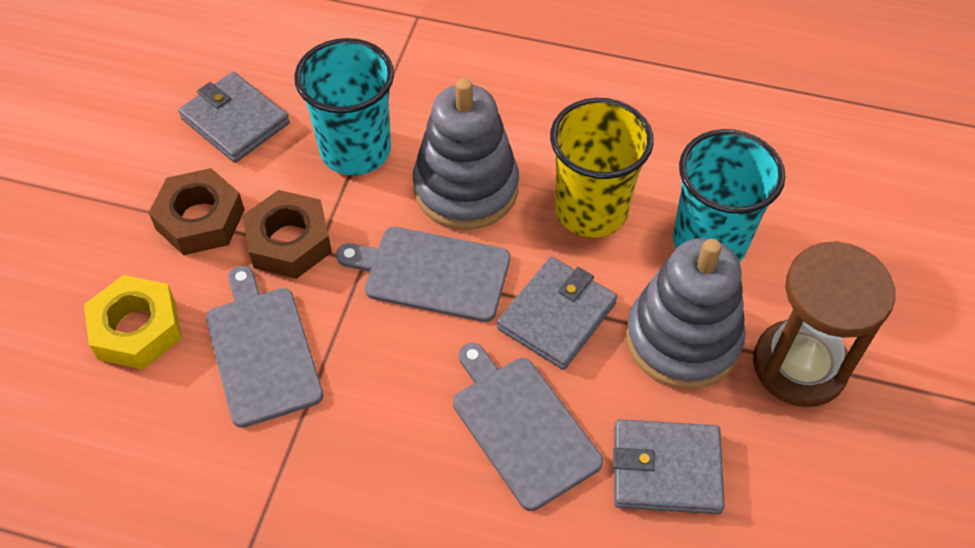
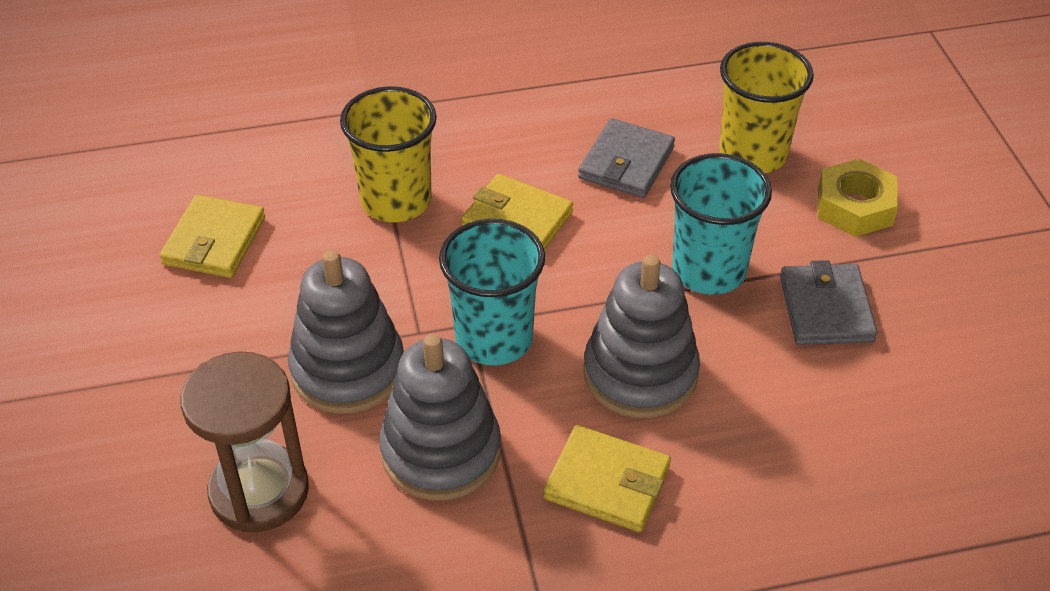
brown nut: [149,168,245,255] [242,190,332,279] = 2 -> none = 0
grey cutting board: [206,266,323,428] [336,227,510,322] [453,343,603,511] = 3 -> none = 0
grey stacking toy: [413,78,519,230] [626,238,745,389] = 2 -> [288,250,404,414] [379,334,501,501] [584,254,700,418] = 3
grey wallet: [178,72,290,163] [497,257,617,370] [613,419,725,514] = 3 -> [578,118,675,198] [780,260,877,345] = 2
yellow cup: [550,98,654,238] = 1 -> [340,86,437,222] [719,42,814,173] = 2
yellow wallet: none = 0 -> [159,195,265,278] [461,174,573,250] [543,425,671,532] = 3

